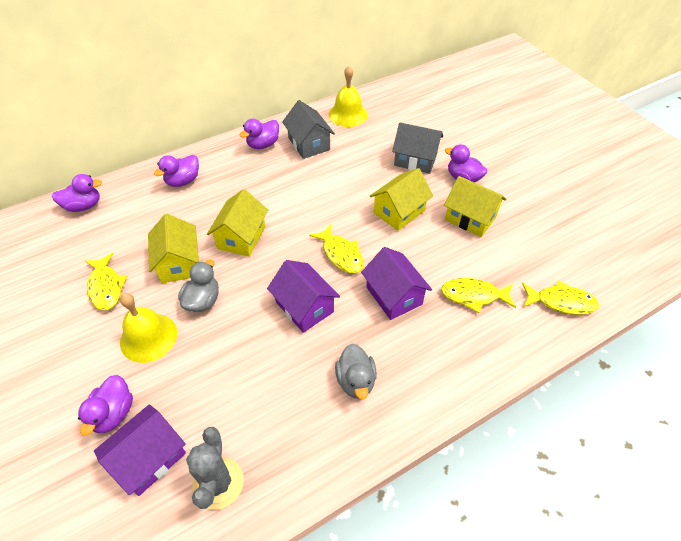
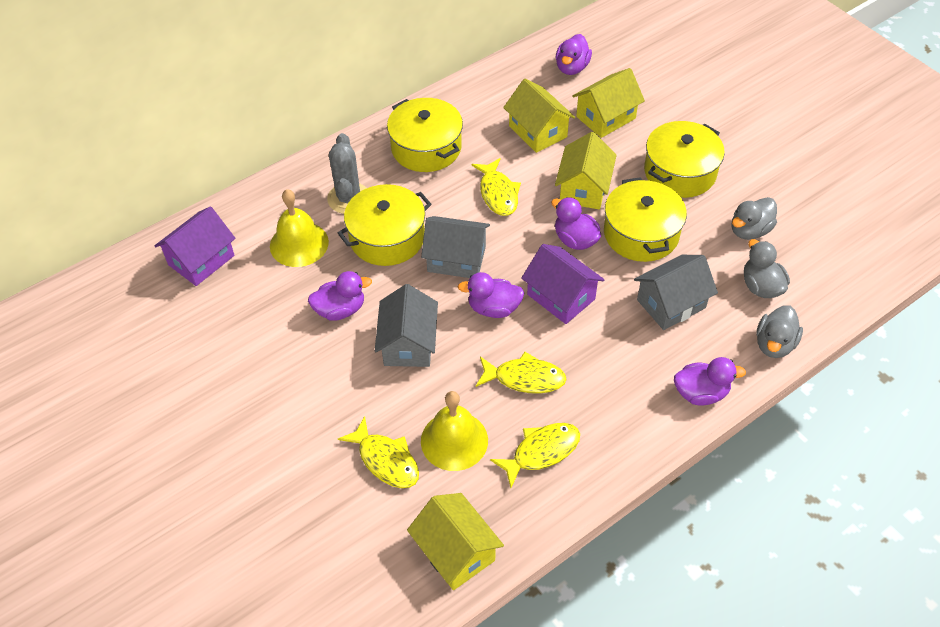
grey duck: [178,260,219,312] [335,344,377,399] = 2 -> [731,197,777,240] [744,239,790,298] [756,305,803,358] = 3
grey house: [282,100,335,159] [392,122,443,174] = 2 -> [375,284,438,367] [421,216,490,278] [634,255,718,330] = 3
purple house: [94,404,186,496] [267,260,340,333] [361,247,432,320] = 3 -> [155,206,236,286] [521,244,605,324] = 2
yellow pot: none = 0 -> [338,184,432,266] [387,98,463,172] [604,177,687,262] [644,121,725,198] = 4

